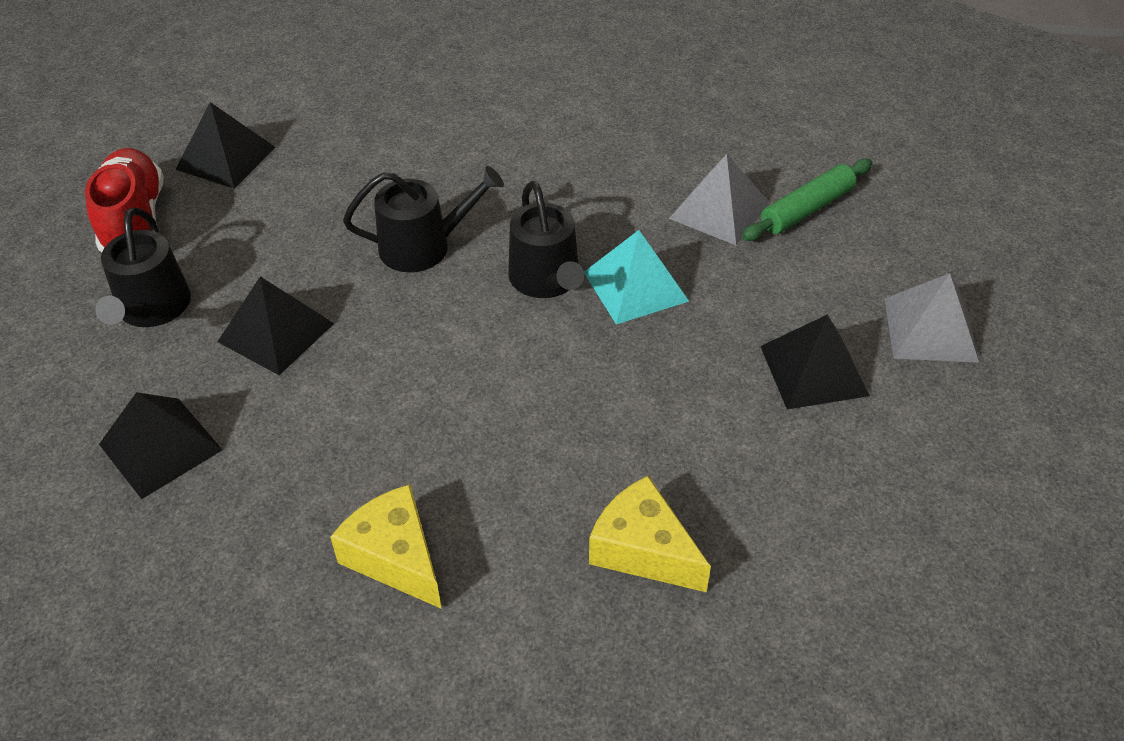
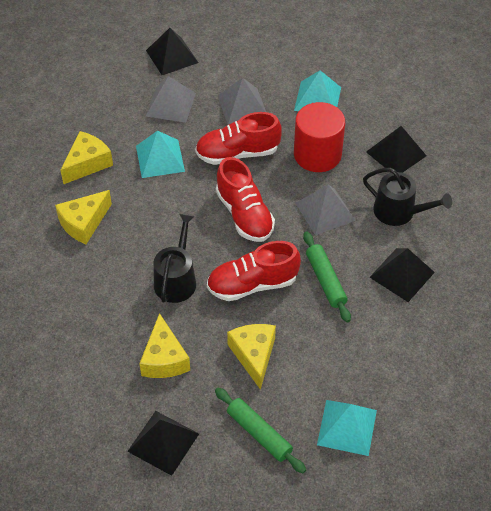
black watering can: [96,207,191,327] [343,166,504,273] [508,181,584,298] = 3 -> [154,214,196,303] [363,168,452,226] = 2
green rolling pin: [742,159,873,241] = 1 -> [215,388,306,473] [303,231,351,323] = 2
grey pyramid: [669,154,770,245] [885,273,979,363] = 2 -> [146,76,196,123] [218,78,266,125] [295,185,356,235] = 3
red cylinder: none = 0 -> [294,102,345,172] = 1
red shoe: [85,148,164,253] = 1 -> [195,112,282,165] [207,241,301,301] [216,157,275,242] = 3
turquoise pyramid: [584,230,689,324] = 1 -> [136,131,185,178] [294,70,341,111] [317,400,377,456] = 3
yellow cheese: [330,484,442,609] [589,476,711,592] = 2 -> [55,190,112,244] [60,131,113,184] [139,313,190,378] [227,324,276,390] = 4

